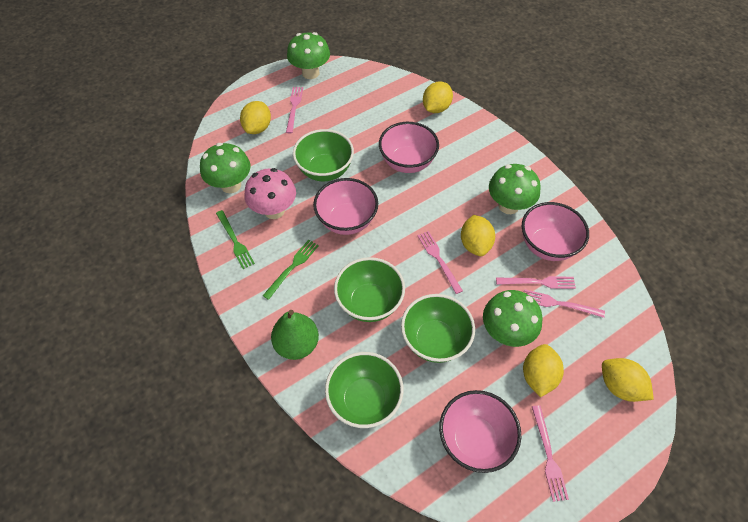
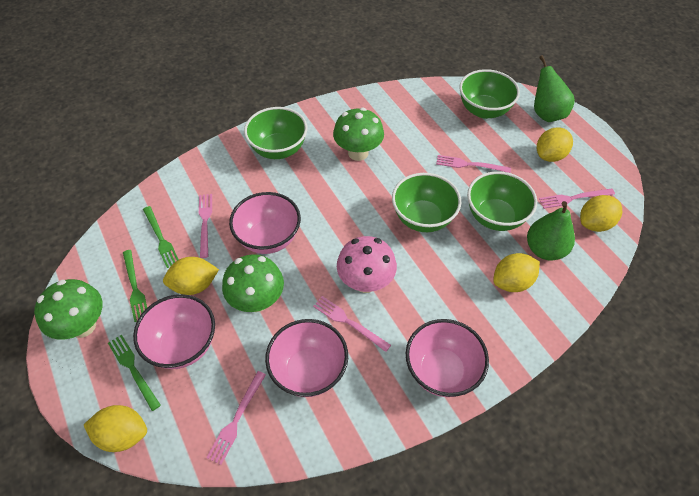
green fork: [216,210,255,269] [263,240,319,300] = 2 -> [108,335,161,411] [123,250,147,322] [143,206,179,268] = 3
green mushroom: [200,143,251,193] [287,32,330,79] [483,290,543,347] [489,164,541,214] = 4 -> [34,279,103,340] [222,254,284,312] [333,108,384,161] = 3
green pear: [271,310,319,360] = 1 -> [527,201,575,260] [534,55,575,122] = 2

